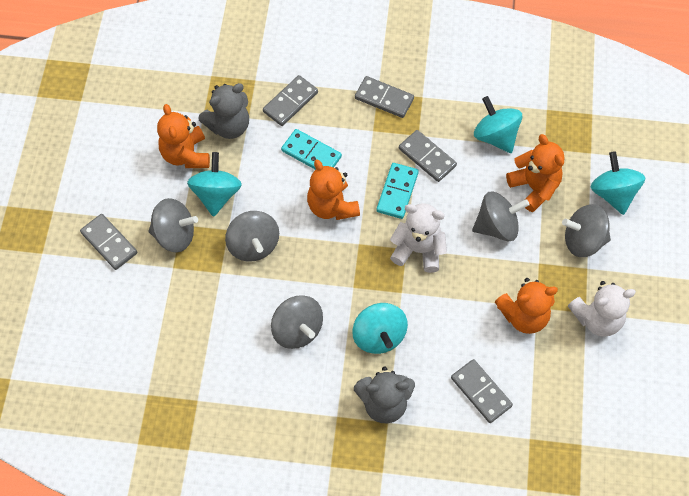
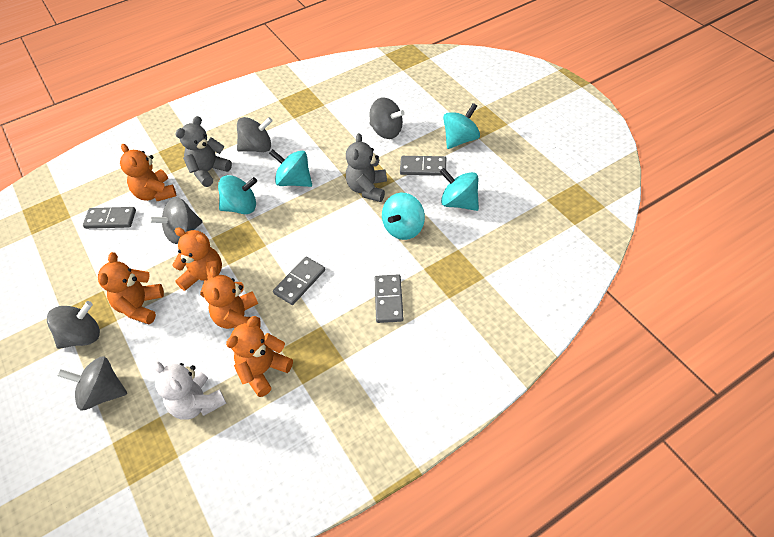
grey domino: [80,214,137,270] [263,75,318,126] [355,76,414,118] [399,130,457,182] [451,359,513,423] = 5 -> [83,207,136,229] [273,257,325,305] [375,274,404,323] [400,156,446,176] = 4
orange teddy bear: [157,104,210,168] [307,159,360,220] [495,278,558,334] [506,134,564,212] = 4 -> [98,252,164,324] [120,144,177,201] [172,228,222,297] [203,267,261,329] [226,316,293,397] = 5
turquoise domino: [281,129,342,170] [376,163,419,219] = 2 -> none = 0
turquoise spinning top: [187,152,242,217] [352,303,408,354] [474,96,522,153] [591,151,645,215] = 4 -> [218,175,257,214] [269,149,312,187] [382,193,425,240] [440,168,479,211] [443,103,480,149] = 5
white teddy bear: [390,203,447,273] [568,281,636,337] = 2 -> [153,362,226,419] = 1

